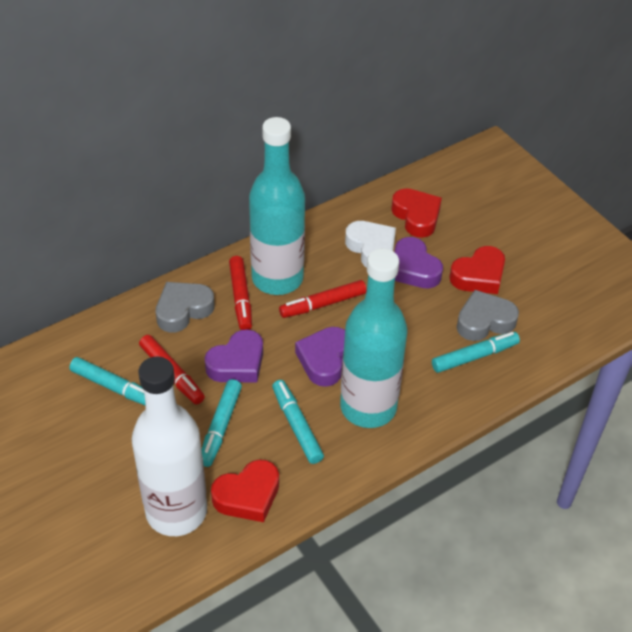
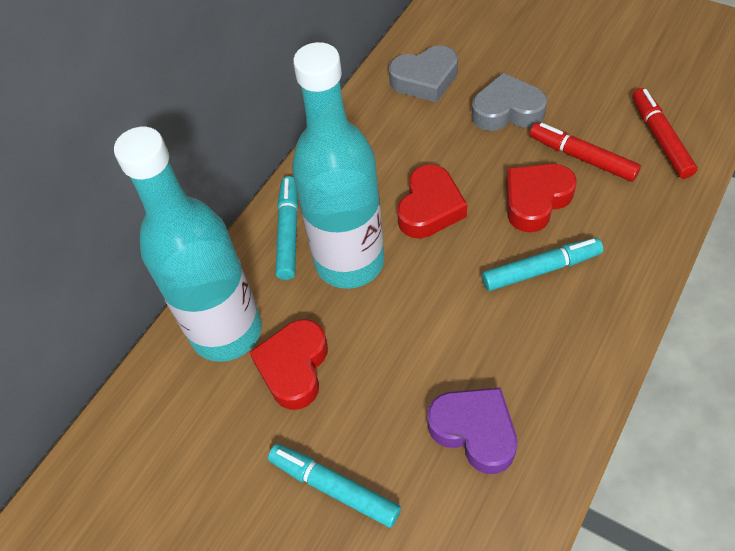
purple heart: [205,329,263,382] [295,327,345,387] [394,237,443,288] = 3 -> [427,388,517,474] = 1
red marker: [139,335,205,405] [229,256,252,330] [279,280,367,318] = 3 -> [530,123,641,182] [632,88,698,179] = 2
turquoise marker: [69,357,146,406] [201,379,242,467] [272,380,324,464] [432,332,520,373] = 4 -> [268,444,401,528] [275,176,298,280] [482,238,603,291] = 3
white bottle: [131,357,207,536] = 1 -> none = 0
white heart: [345,221,396,268] = 1 -> none = 0

